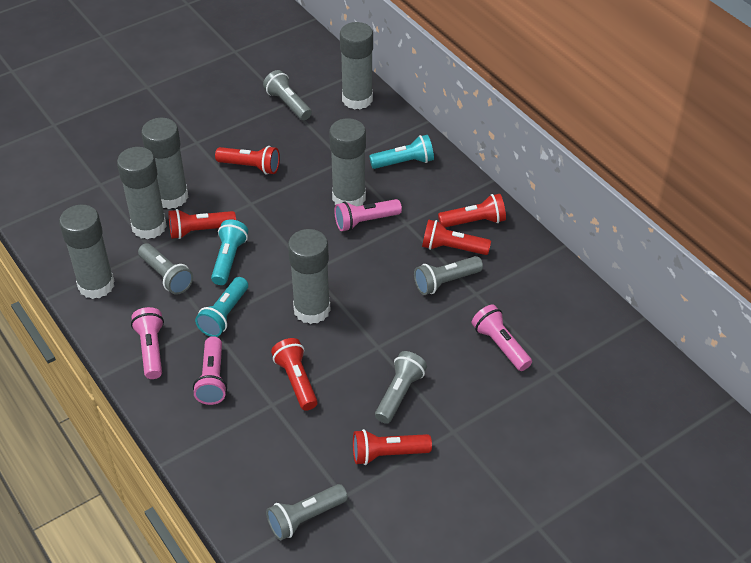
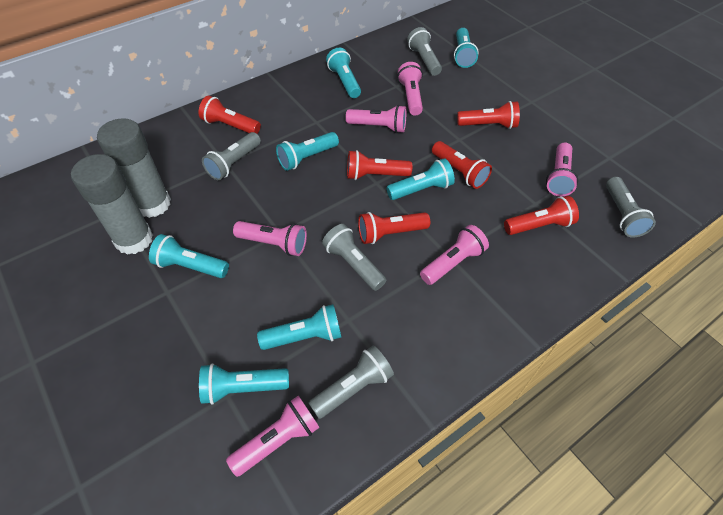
grey glue stick: [59,205,114,299] [117,147,167,239] [141,118,188,209] [288,229,331,324] [329,118,366,206] [340,22,373,110] = 6 -> [71,154,153,255] [97,118,171,218] = 2
pink flashlight: [131,307,164,379] [193,336,227,405] [334,199,402,231] [472,304,532,371] = 4 -> [226,396,320,477] [233,221,307,256] [346,105,406,133] [397,62,423,116] [420,225,489,285] [546,142,578,197] = 6
turquoise flashlight: [195,277,248,337] [211,219,248,285] [369,135,434,169] = 3 -> [149,234,229,278] [199,363,289,404] [257,304,341,350] [276,132,339,171] [326,48,361,98] [386,158,455,200] [454,28,478,68] = 7

